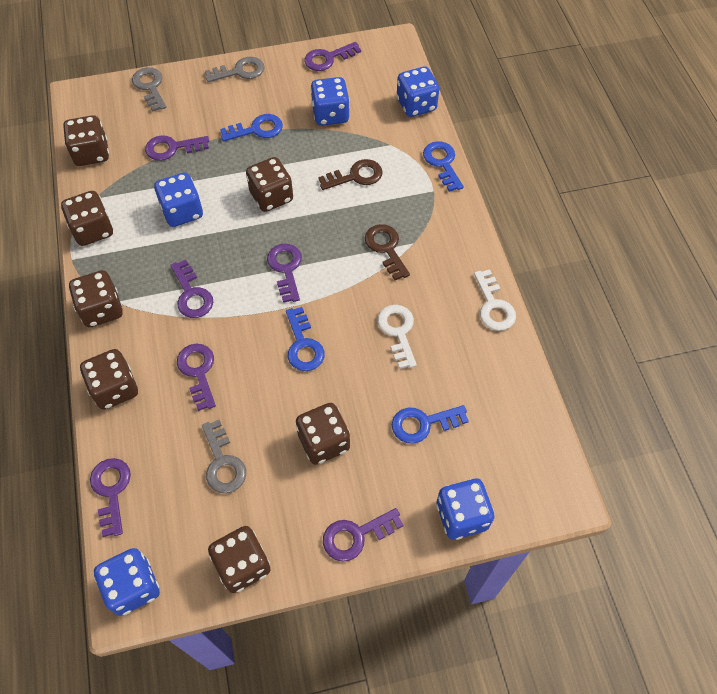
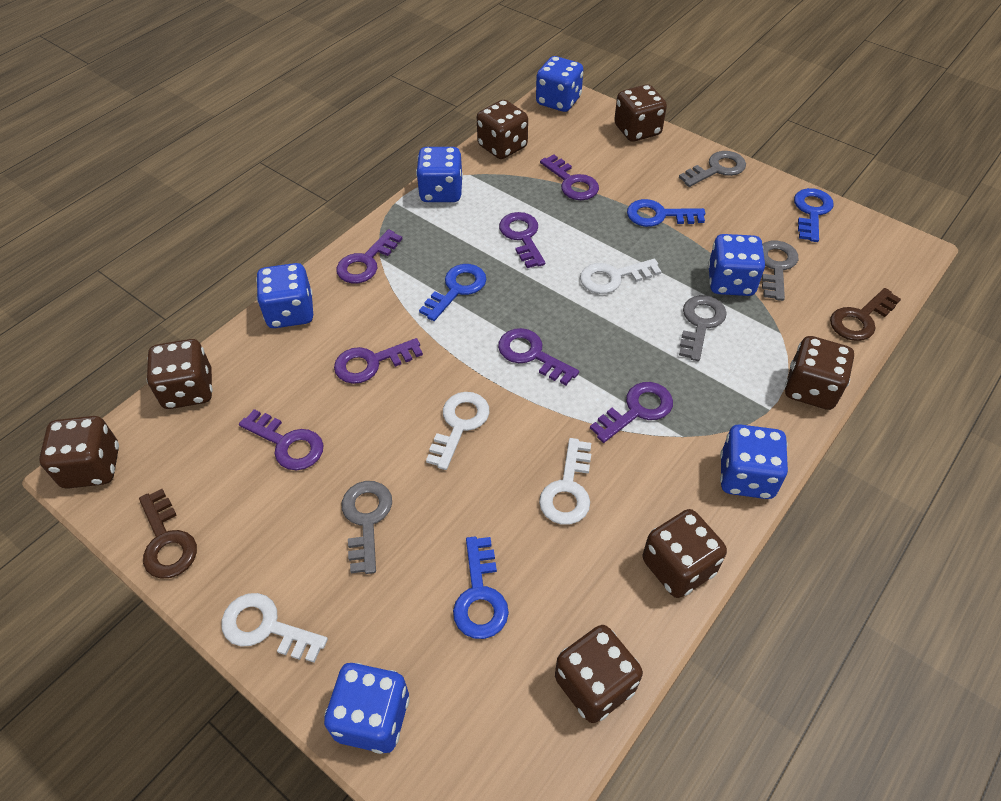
blue dice: [94,548,160,616] [154,172,203,227] [310,77,350,126] [397,67,439,117] [436,479,495,540] = 5 -> [256,263,313,328] [324,663,410,754] [416,147,463,202] [536,56,583,112] [708,234,765,296] [720,424,788,499] = 6
grey key: [132,67,166,111] [202,420,246,493] [205,57,265,82] = 3 -> [342,481,392,574] [679,151,746,187] [679,295,727,361] [762,241,799,301] = 4
white key: [378,305,417,369] [474,269,516,331] = 2 -> [221,593,328,663] [426,392,489,470] [539,438,591,525] [580,259,662,294] = 4

